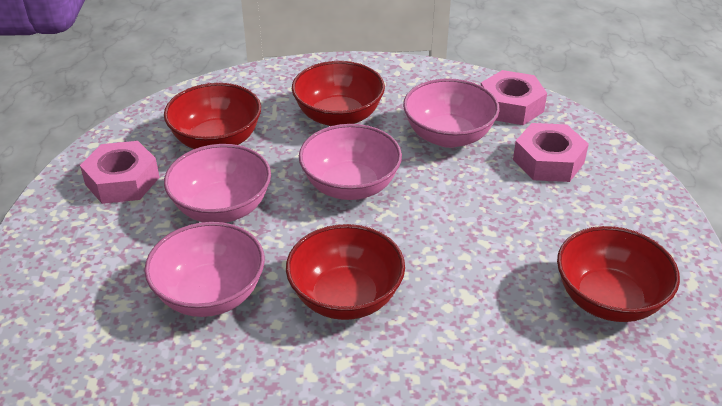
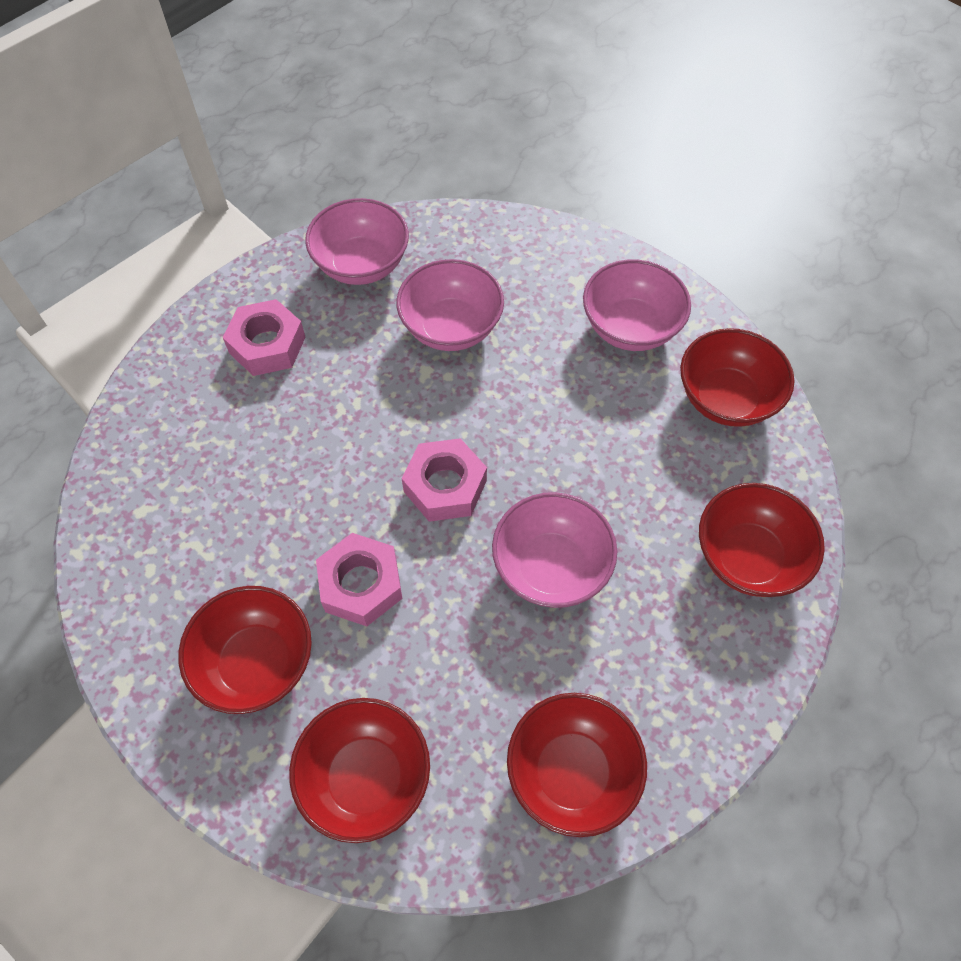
red bowl: [164,83,261,149] [286,224,405,320] [292,61,385,126] [557,226,680,322] = 4 -> [178,586,312,714] [289,698,430,843] [507,693,647,837] [680,328,794,427] [699,483,825,597] = 5

